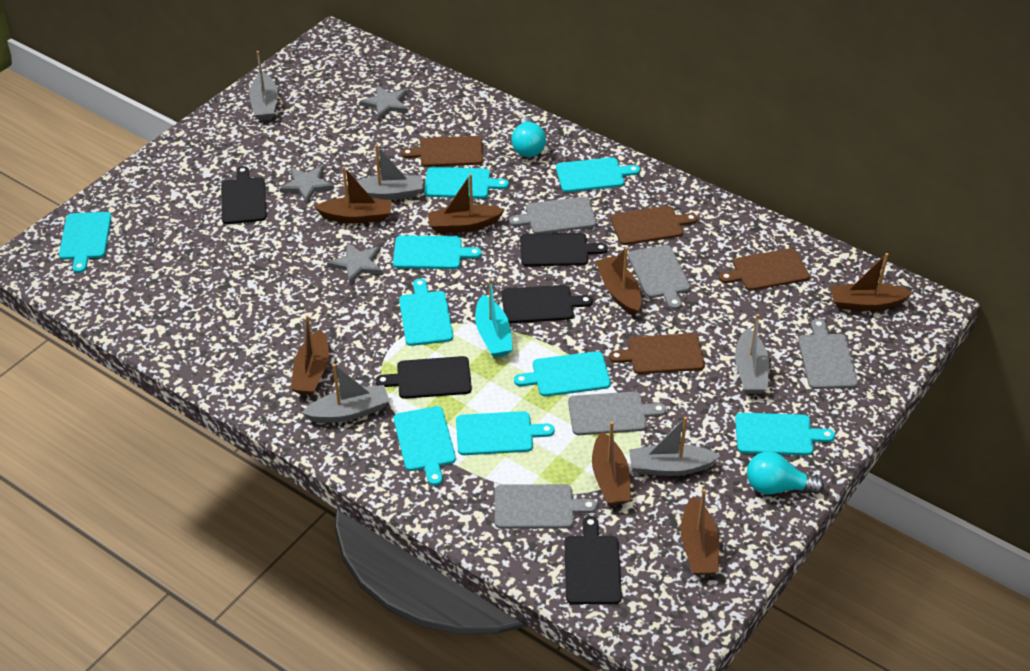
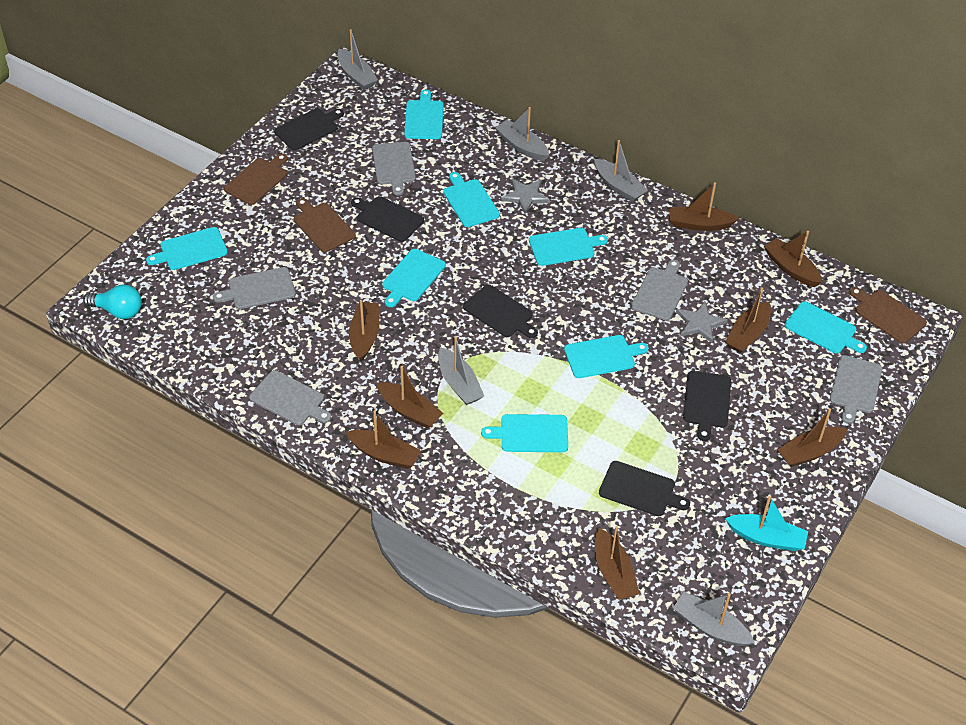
brown boat: [291,315,329,395] [314,167,392,223] [427,174,505,233] [592,421,631,505] [596,247,641,316] [681,489,719,575] [830,253,913,311] = 7 -> [346,411,421,469] [349,300,379,362] [377,365,444,428] [595,526,640,600] [670,182,739,231] [725,287,771,353] [764,231,822,287] [778,408,848,467] = 8
brown cutting board: [401,136,484,167] [609,333,705,374] [610,206,698,245] [719,248,810,291] = 4 -> [224,154,287,205] [294,198,356,252] [849,287,927,344] = 3
grey star: [280,166,334,203] [327,242,382,285] [359,86,408,120] = 3 -> [501,178,550,214] [676,302,728,343] = 2
turquoise cutting board: [59,212,111,273] [393,235,482,269] [394,406,456,486] [399,278,453,346] [424,167,509,199] [456,411,555,455] [514,351,611,396] [556,157,640,192] [735,413,835,455] = 9 -> [146,227,228,270] [382,249,446,307] [404,90,444,139] [443,172,500,227] [481,414,568,452] [529,228,608,266] [564,335,649,378] [785,302,867,354] = 8
turquoise light bulb: [511,116,546,157] [747,451,824,495] = 2 -> [83,285,142,319] = 1

